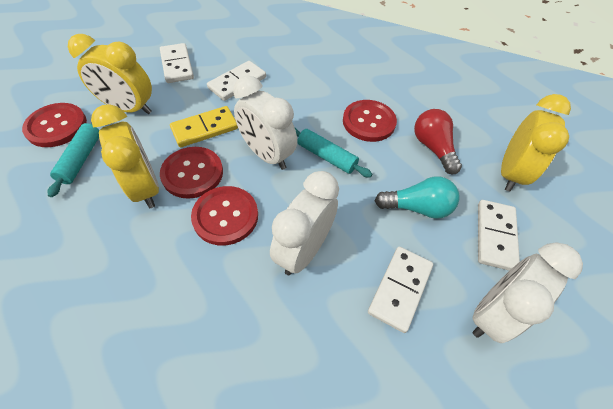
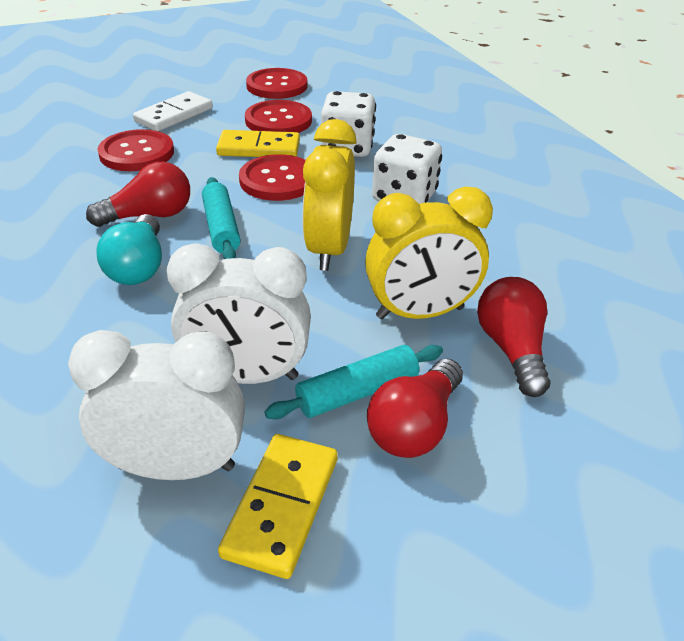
red light bulb: [414,109,462,174] = 1 -> [86,162,190,227] [367,359,463,458] [477,277,551,397] = 3
white clock: [233,75,297,170] [270,171,339,275] [472,242,583,343] = 3 -> [68,330,245,480] [167,243,311,384] = 2
white dice: none = 0 -> [321,91,376,157] [372,134,442,204] = 2
white domino: [160,43,194,83] [207,61,266,101] [368,247,433,333] [478,200,520,271] = 4 -> [133,91,213,131] = 1
yellow clock: [68,34,152,114] [91,104,159,208] [501,94,571,192] = 3 -> [302,119,357,271] [365,187,493,319] = 2
yellow domino: [170,106,238,147] = 1 -> [216,130,300,157] [218,434,338,579] = 2

